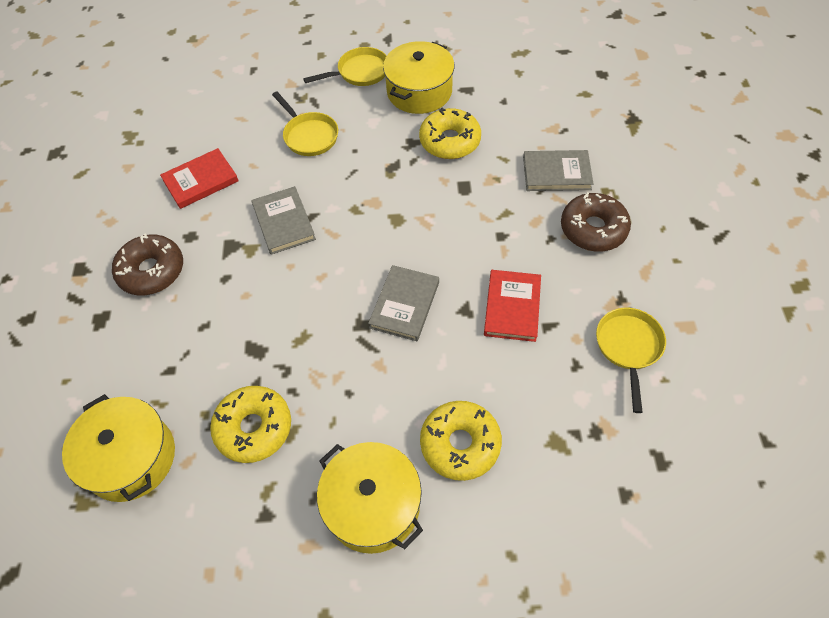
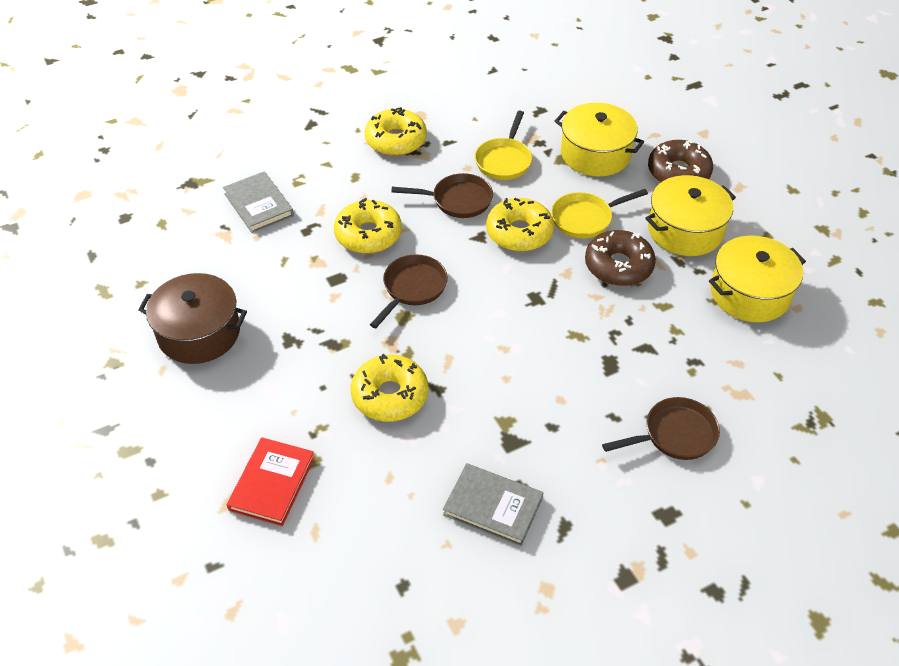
brown pan: none = 0 -> [370,254,448,328] [391,173,493,218] [602,397,720,460] = 3
brown pot: none = 0 -> [138,273,247,364] = 1
grey book: [251,186,316,255] [368,265,439,341] [523,150,594,191] = 3 -> [223,171,294,233] [443,463,543,546] = 2
red book: [160,148,239,209] [484,270,541,342] = 2 -> [227,437,315,526] = 1
yellow donut: [210,386,291,463] [419,108,481,159] [420,401,502,481] = 3 -> [334,198,402,254] [351,354,428,422] [365,107,427,156] [486,198,554,251] = 4
yellow pan: [272,92,338,156] [303,47,387,86] [596,308,666,413] = 3 -> [475,111,532,180] [551,189,648,238] = 2

